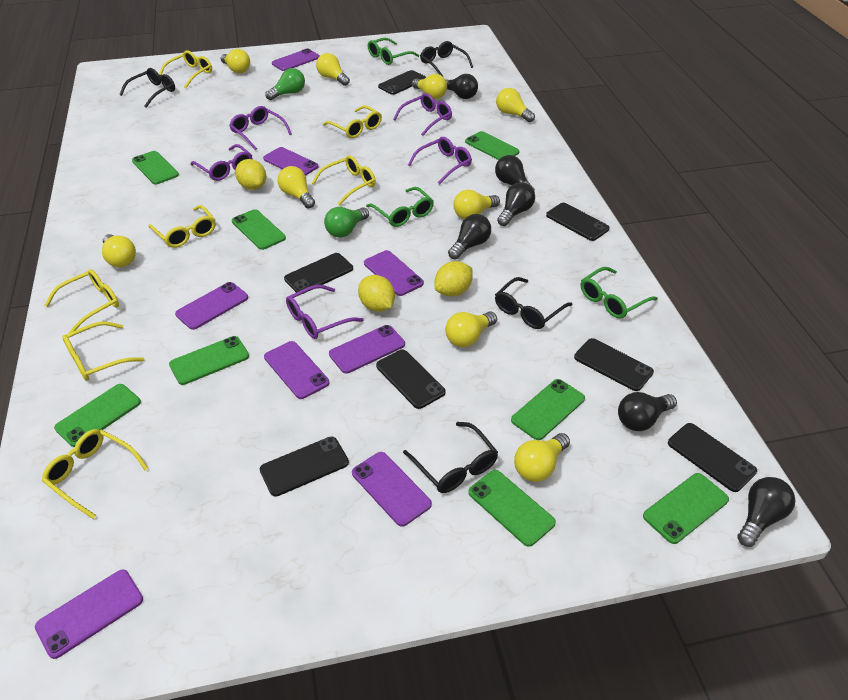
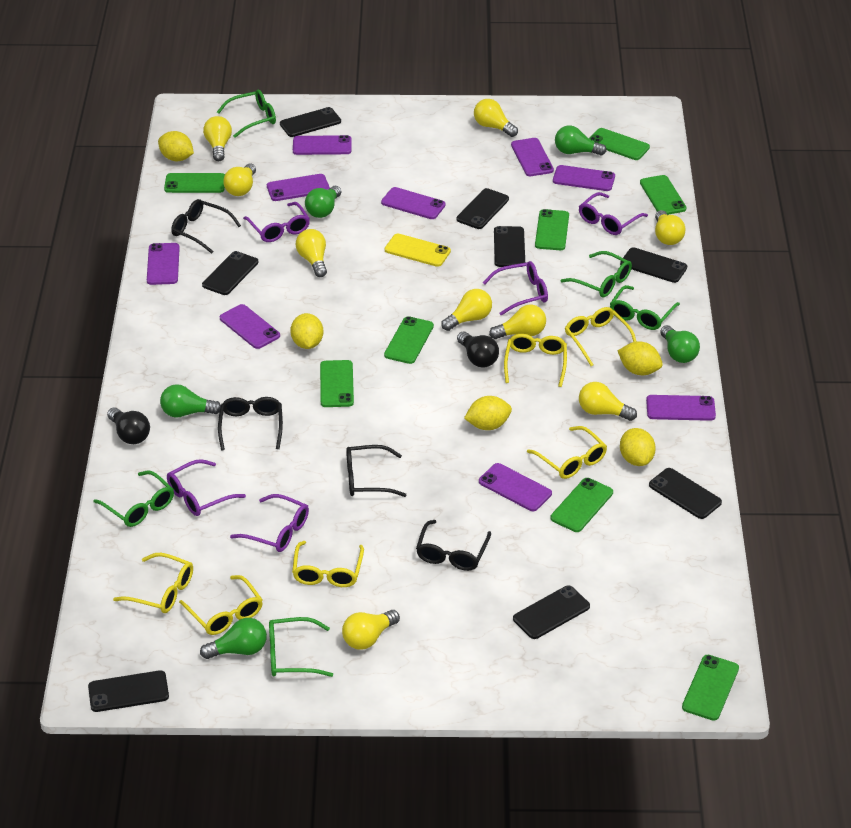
black light bulb: [445,74,478,99] [448,214,491,259] [495,155,535,191] [497,182,535,226] [618,392,677,431] [737,477,795,547] = 6 -> [107,407,150,444] [457,331,499,367] = 2
black phone: [260,437,349,497] [284,253,353,294] [376,350,446,409] [378,70,426,95] [546,203,610,241] [574,338,654,391] [668,423,757,492] = 7 -> [88,670,169,712] [202,251,258,295] [280,107,341,137] [456,188,509,229] [494,226,525,267] [513,585,590,639] [620,247,687,283] [649,468,722,519] = 8
green glasses: [366,187,434,227] [368,38,419,65] [581,267,658,319] = 3 -> [93,470,174,527] [217,90,276,138] [269,617,333,677] [560,251,632,297] [610,285,680,330] = 5
green light bulb: [265,68,305,100] [324,207,369,237] = 2 -> [160,384,221,418] [200,618,267,659] [305,186,341,218] [555,125,607,155] [660,325,700,363] = 5
purple phone: [35,569,143,659] [175,282,248,330] [263,147,318,176] [264,341,330,399] [272,49,320,71] [329,325,405,374] [352,452,432,527] [364,250,424,296] = 8 -> [147,243,180,285] [220,304,280,349] [267,174,330,201] [293,135,352,155] [381,187,446,219] [479,463,552,511] [511,138,554,176] [553,165,615,191] [646,395,716,421] = 9
yellow glasses: [42,429,148,519] [45,269,119,333] [62,321,144,381] [148,205,216,248] [159,50,212,88] [312,155,376,206] [323,105,382,138] = 7 -> [113,553,193,613] [179,575,263,635] [292,541,364,587] [504,334,567,387] [527,426,607,479] [565,307,636,366] = 6
yellow lemon: [235,159,266,190] [358,275,395,312] [435,261,473,297] = 3 -> [158,131,194,161] [290,313,323,349] [464,396,512,430] [618,341,663,375] [620,428,656,466] = 5
yellow phone: none = 0 -> [385,234,451,267] = 1

